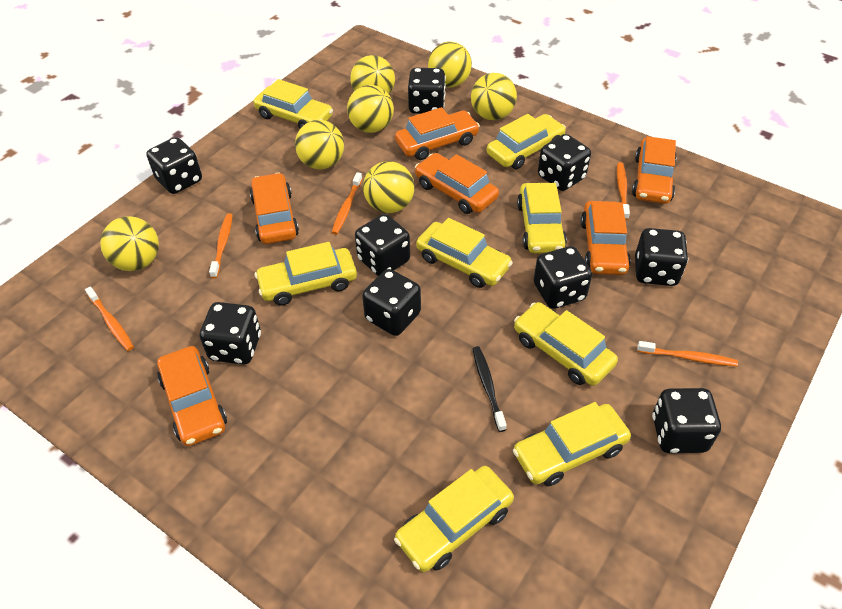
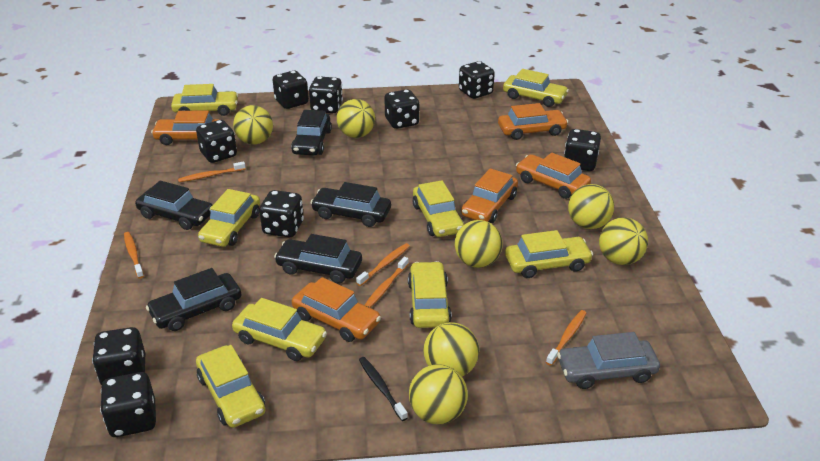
black car: none = 0 -> [135,180,213,230] [146,268,241,331] [274,234,362,284] [291,110,332,155] [311,182,391,227] = 5
grey car: none = 0 -> [557,332,660,389] = 1
orange car: [157,346,227,446] [250,173,299,244] [395,107,480,160] [415,153,499,214] [580,201,631,275] [632,136,677,204] = 6 -> [151,111,220,145] [292,277,381,342] [461,168,518,223] [498,103,568,140] [516,153,591,199] = 5

